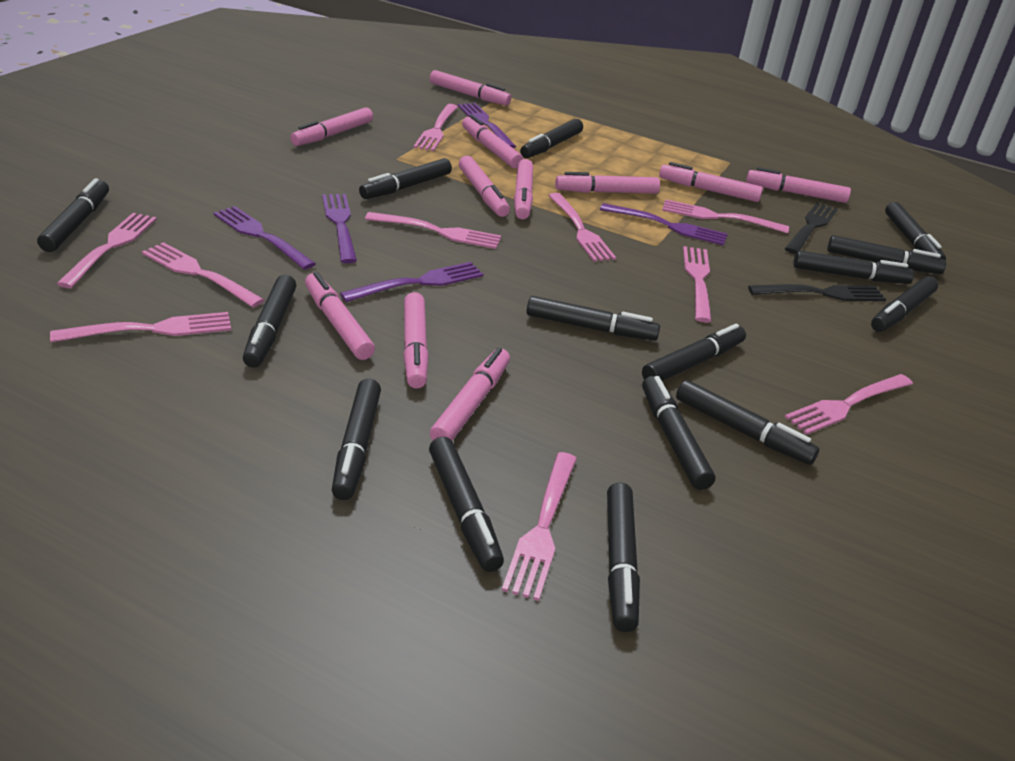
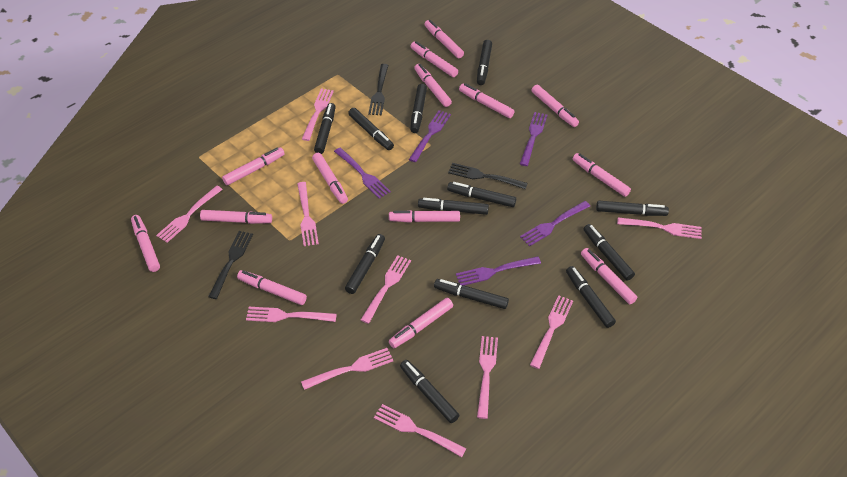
black fork: [748,284,886,301] [785,203,838,254] = 2 -> [208,231,253,299] [368,64,388,115] [448,163,528,189] = 3
black marker: [37,178,109,252] [243,275,296,368] [332,379,381,500] [359,158,452,199] [429,437,504,572] [520,119,583,158] [526,296,660,341] [607,483,640,632] [642,324,746,381] [642,376,715,490] [676,380,819,465] [793,251,914,284] [827,235,946,274] [871,276,938,332] [885,202,946,260] = 15 -> [314,103,336,154] [345,234,385,294] [348,108,394,150] [400,360,460,423] [410,84,427,133] [418,198,489,215] [434,279,509,309] [447,182,516,207] [477,40,492,85] [566,266,616,328] [584,224,635,280] [596,201,669,216] = 12
pink marker: [290,107,373,146] [305,272,375,360] [403,292,429,389] [430,70,511,105] [430,348,510,441] [459,156,510,217] [462,115,523,168] [514,159,533,219] [555,172,660,194] [659,162,763,202] [746,167,851,203] = 11 -> [131,215,160,272] [200,210,272,224] [222,147,285,185] [237,270,307,305] [312,153,348,204] [389,210,460,223] [389,298,453,348] [411,41,458,77] [414,64,452,107] [424,20,464,58] [459,83,515,118] [532,85,579,127] [573,153,631,197] [581,248,637,304] = 14

